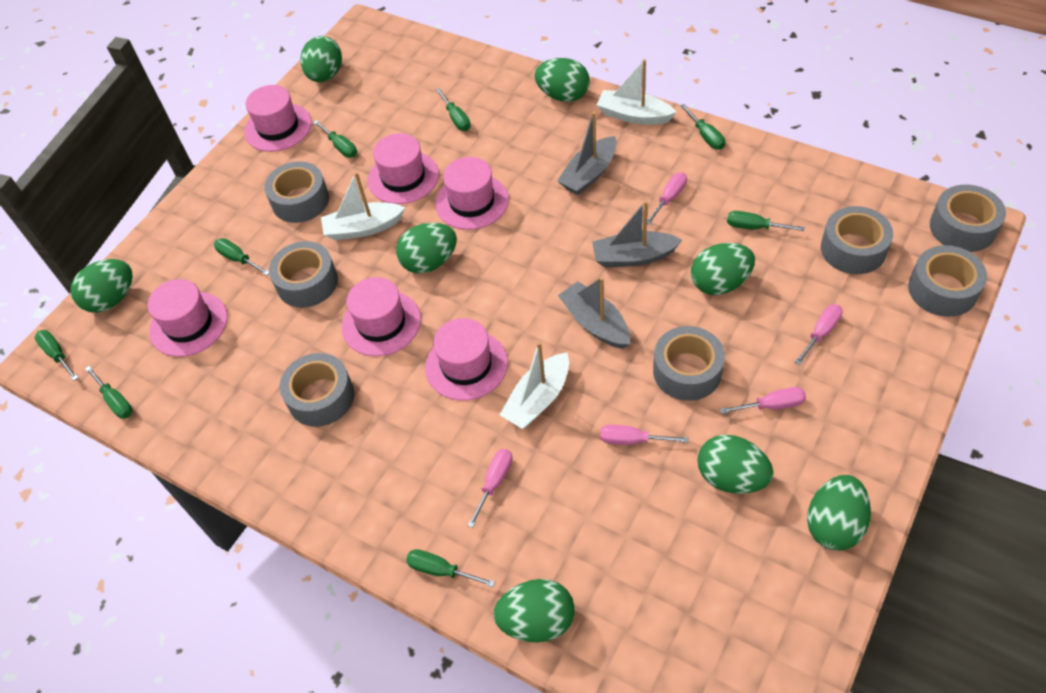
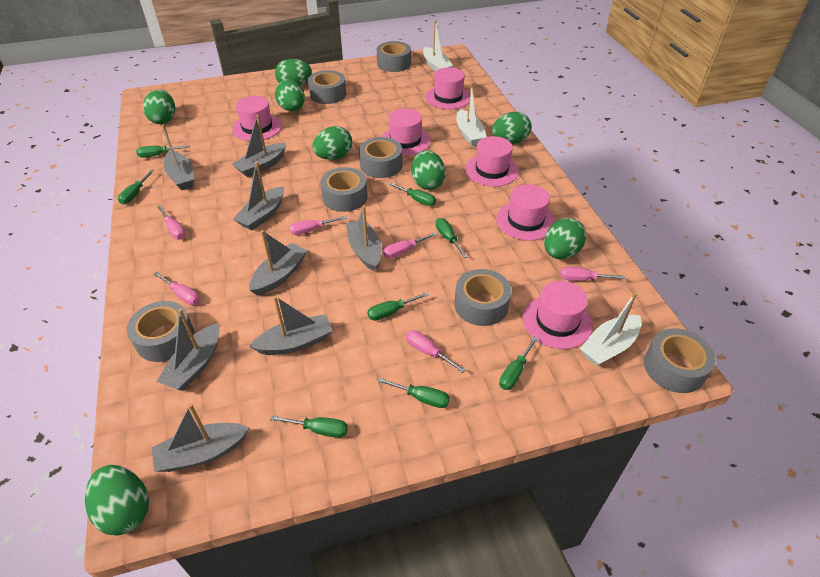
grey boat: [557,112,617,195] [558,277,630,349] [592,201,682,267] = 3 -> [152,404,249,472] [156,309,220,391] [162,125,194,190] [232,115,286,177] [233,162,284,230] [249,230,307,296] [249,296,332,355] [346,205,382,271] = 8
pink screwdriver: [467,449,513,528] [600,425,688,445] [647,172,687,225] [720,387,806,414] [795,304,843,365] = 5 -> [154,272,200,305] [158,205,185,240] [289,216,347,235] [383,232,438,258] [406,330,465,373] [560,267,626,281] = 6

